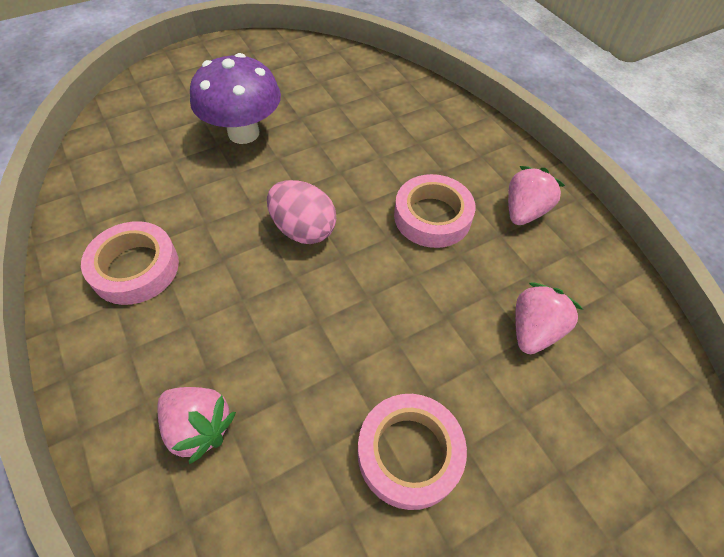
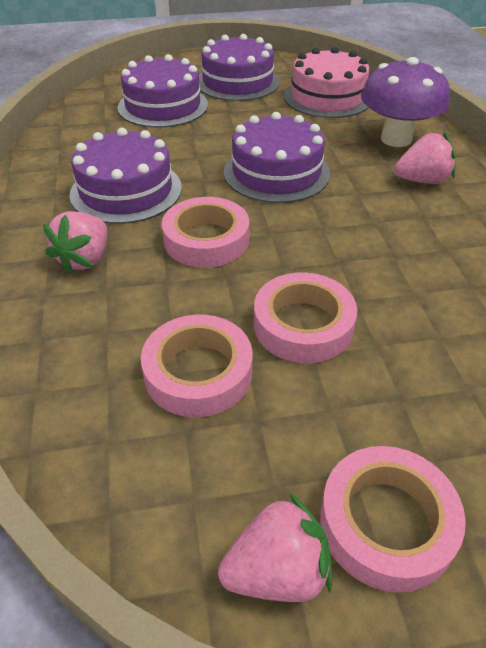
pink cake: none = 0 -> [284,47,369,118] = 1
pink egg: [267,180,337,244] = 1 -> none = 0
pink tape: [81,221,179,305] [358,394,467,510] [394,174,476,248] = 3 -> [141,314,253,417] [162,197,249,268] [254,272,357,363] [320,446,466,593] = 4
purple cake: none = 0 -> [69,128,182,224] [118,54,208,128] [199,34,280,101] [224,112,330,203] = 4

